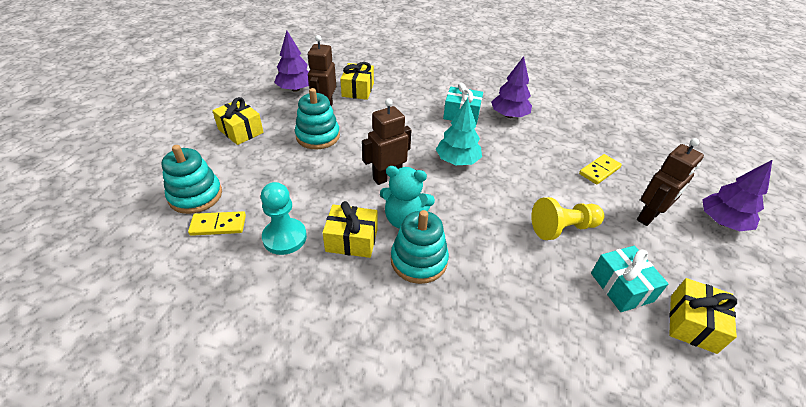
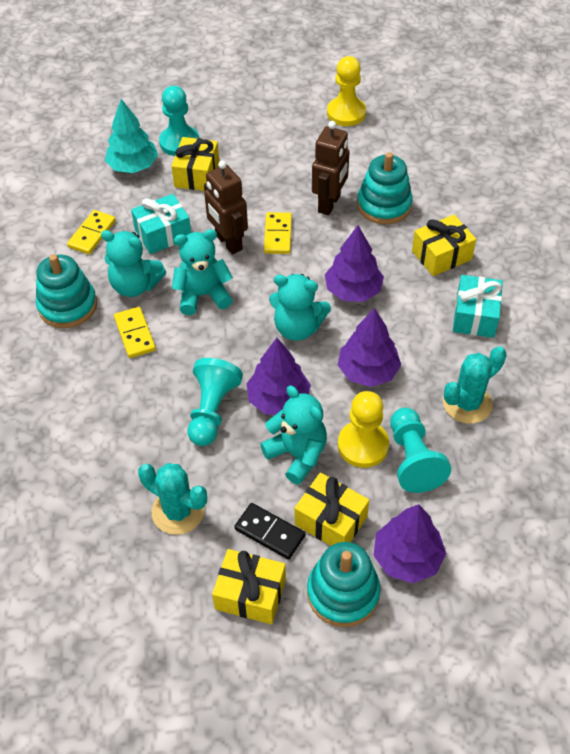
black domino: none = 0 -> [234,503,306,560] = 1
brown robot: [308,35,336,107] [362,98,411,185] [637,138,704,226] = 3 -> [204,160,248,255] [312,121,350,215] = 2
purple tree: [274,31,309,92] [491,56,532,118] [702,160,772,231] = 3 -> [246,338,311,415] [325,225,384,302] [338,308,401,387] [374,504,446,583] = 4
turquoise cactus: none = 0 -> [138,463,207,535] [443,346,507,424] = 2
turquoise pawn: [261,182,307,255] = 1 -> [159,86,199,156] [187,358,243,446] [390,408,451,493] = 3
turquoise teddy bear: [380,166,435,229] = 1 -> [101,230,166,297] [172,229,233,315] [260,385,327,485] [269,274,331,341] = 4
yellow domino: [188,211,246,236] [579,154,622,185] = 2 -> [67,210,116,254] [114,307,156,358] [264,212,292,254] = 3
yellow pawn: [531,197,604,240] = 1 -> [327,56,366,126] [338,391,389,468] = 2

